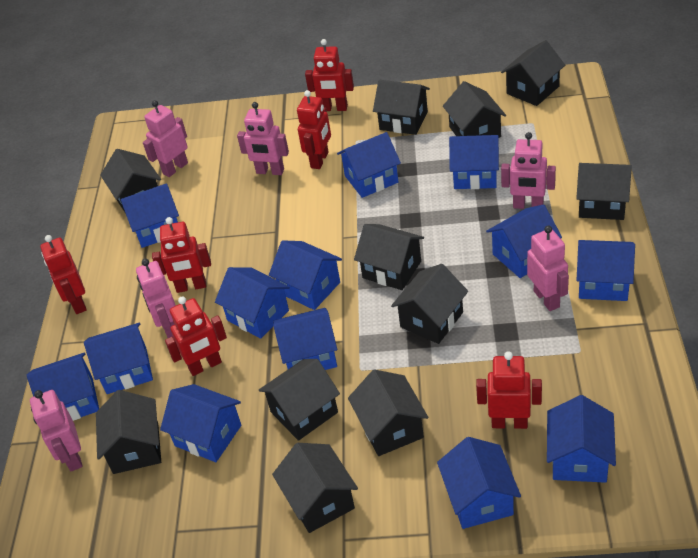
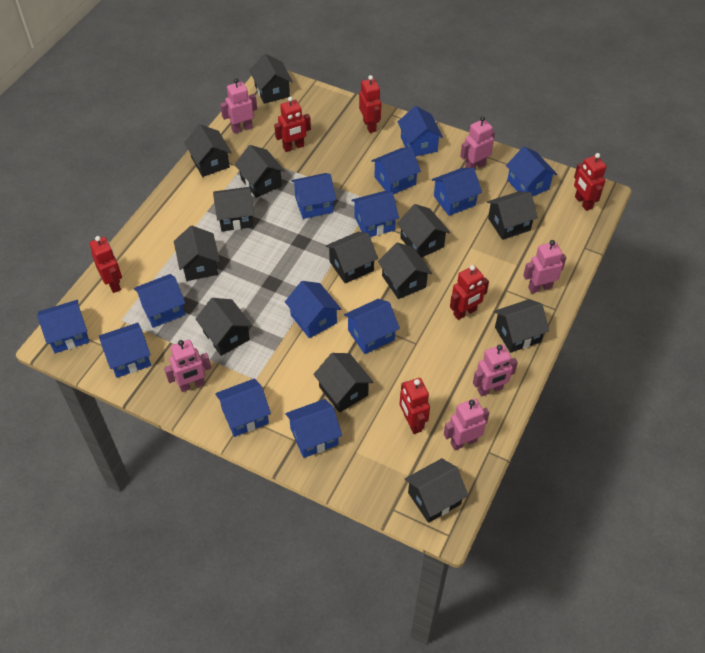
black house: [96,390,161,474] [100,149,161,214] [259,359,340,441] [272,443,358,533] [348,369,428,456] [354,224,424,290] [373,80,430,135] [391,264,468,344] [443,81,506,138] [501,40,565,106] [576,163,632,220] = 11 -> [174,226,220,281] [184,124,232,177] [196,298,253,356] [213,187,254,231] [235,145,285,198] [249,54,293,104] [313,353,373,413] [326,232,378,284] [378,243,432,299] [397,204,450,258] [405,458,469,523] [487,191,538,240] [494,299,549,353] = 13

